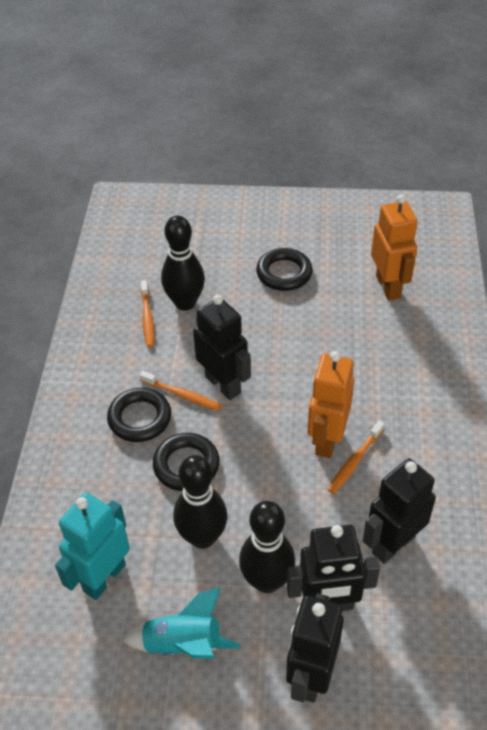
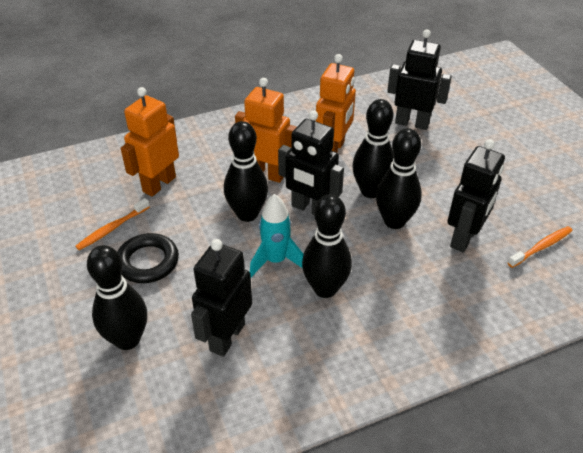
black bowling pin: [161,216,205,310] [174,455,228,549] [239,501,295,593] = 3 -> [87,245,147,350] [224,121,268,222] [302,194,352,298] [352,99,394,198] [376,128,422,229] = 5
black ring: [107,388,171,442] [153,433,220,491] [256,248,313,291] = 3 -> [118,233,179,283] = 1
orange robot: [308,351,354,458] [371,194,417,300] = 2 -> [121,87,179,197] [235,78,297,183] [316,54,356,153] = 3
orange toothbrush: [139,371,222,411] [141,280,154,347] [327,420,385,494] = 3 -> [75,198,150,250] [508,226,573,268] = 2
turquoise robot: [55,493,130,600] = 1 -> none = 0

